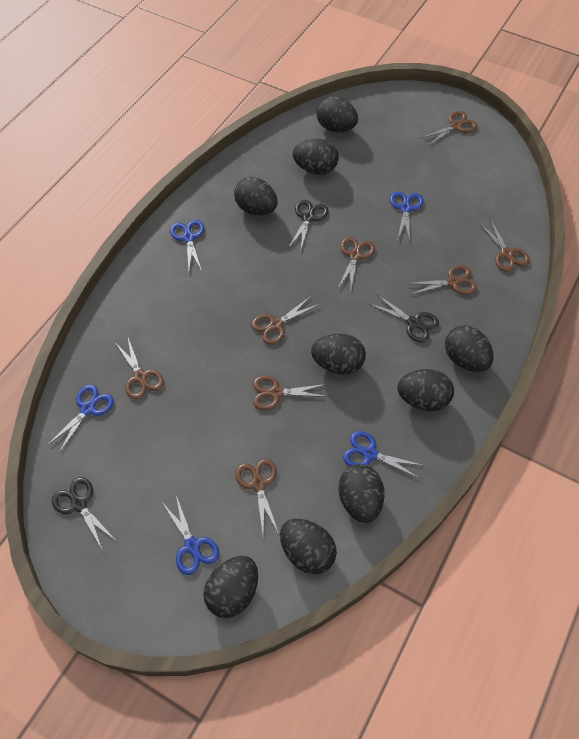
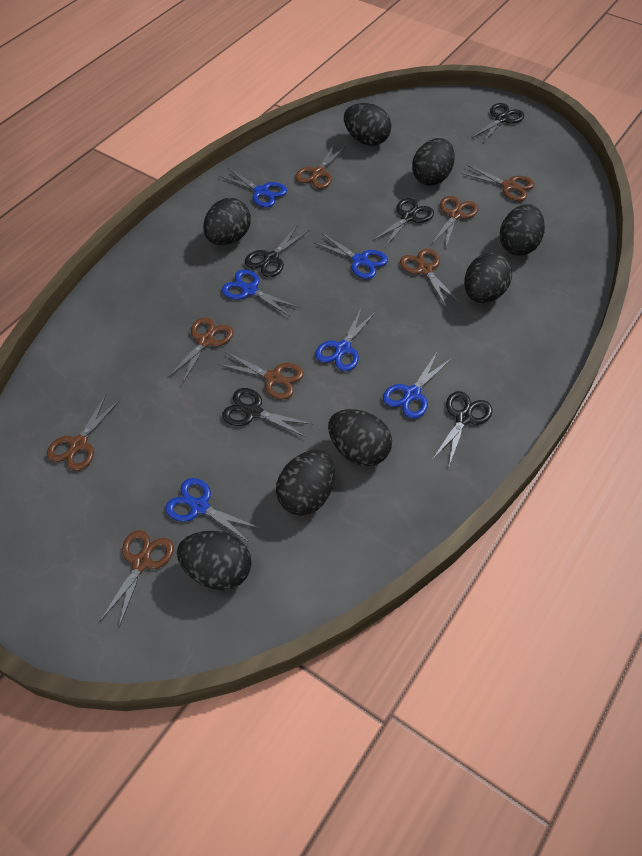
black egg: [203,556,258,618] [234,177,278,215] [280,519,337,574] [293,139,339,175] [311,334,366,375] [316,96,358,132] [339,464,385,523] [398,369,454,412] [445,325,493,372] = 9 -> [177,531,252,590] [203,198,251,245] [276,450,335,516] [328,409,392,466] [344,103,391,146] [412,138,455,186] [464,253,512,303] [500,204,545,256] = 8
black scissors: [52,477,115,551] [288,200,329,249] [370,295,439,343] = 3 -> [222,388,312,437] [245,225,310,277] [373,198,434,247] [432,391,492,468] [472,103,524,143] = 5
blue scissors: [48,385,114,453] [162,496,219,575] [170,220,204,271] [343,431,424,478] [390,191,424,241] = 5 -> [165,478,261,543] [219,168,287,207] [222,269,300,316] [313,233,388,279] [315,307,376,371] [383,353,452,419] = 6

